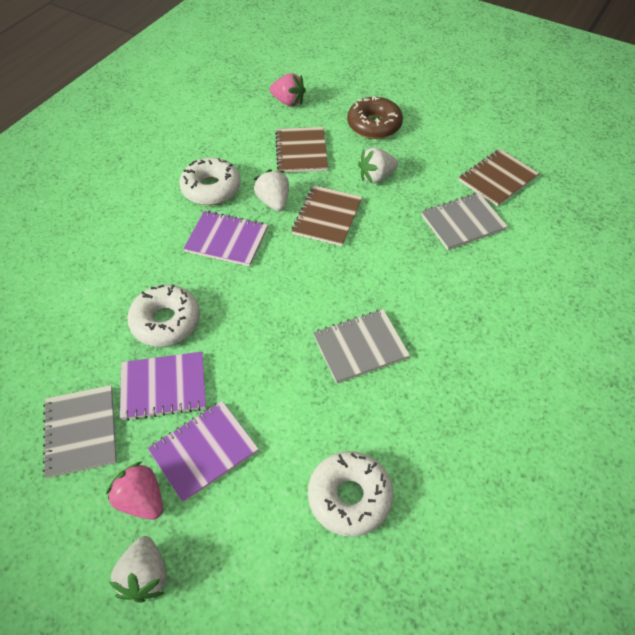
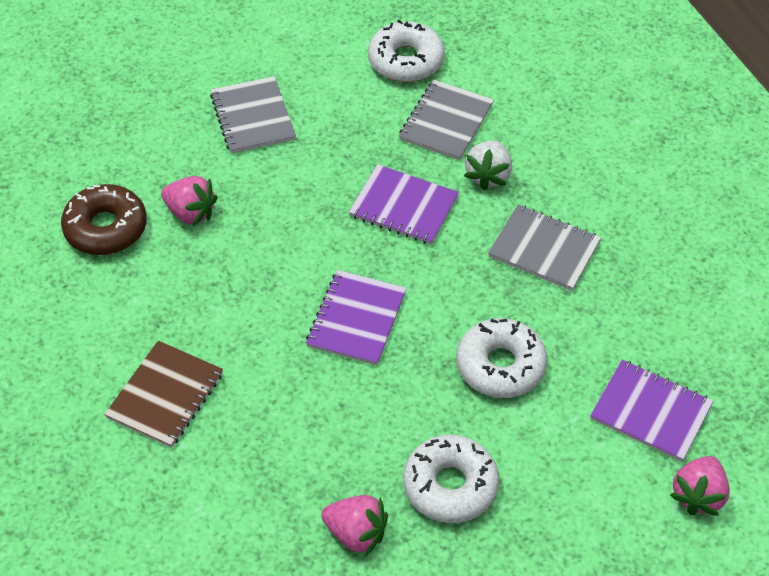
brown notebook: [275,127,328,173] [292,185,362,246] [459,149,539,206] = 3 -> [104,340,223,448] = 1
pink strawberry: [106,461,163,520] [270,73,306,106] = 2 -> [161,176,218,226] [321,495,388,556] [670,456,730,516] = 3
white strawberry: [109,536,167,603] [254,169,289,211] [358,147,398,183] = 3 -> [464,140,512,191] = 1

